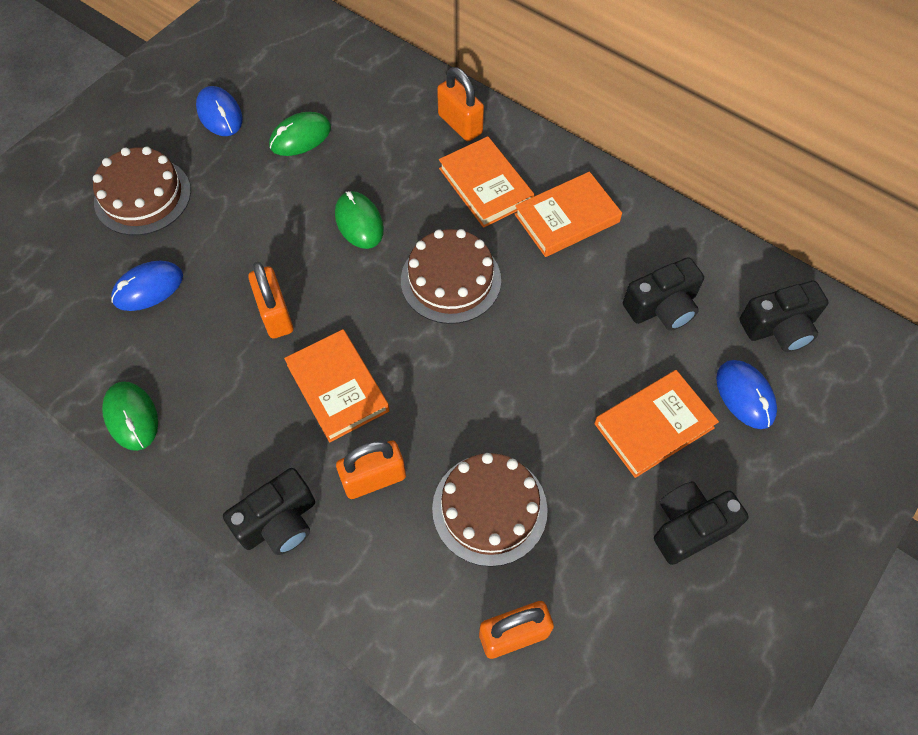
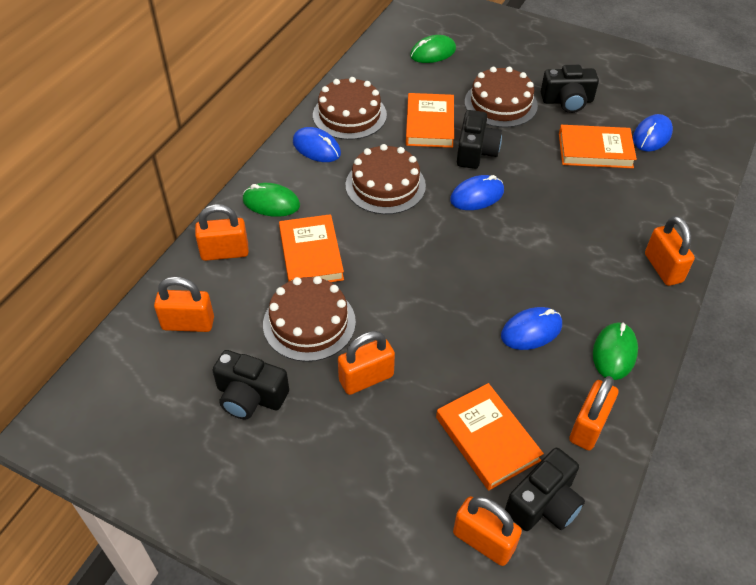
blue mouse: [111,261,183,311] [196,86,243,136] [716,360,777,429] = 3 -> [293,127,341,162] [450,175,504,210] [501,307,562,350] [633,114,673,151] = 4
brown cake: [93,146,191,235] [401,229,501,324] [432,453,548,567] = 3 -> [263,276,356,362] [313,77,387,140] [346,144,426,214] [465,67,538,128] = 4
orange padlock: [248,262,293,339] [336,441,406,499] [437,67,484,141] [479,601,554,659] = 4 -> [154,276,214,332] [195,204,249,261] [338,331,395,395] [453,496,522,566] [569,376,618,450] [645,216,695,286] = 6

